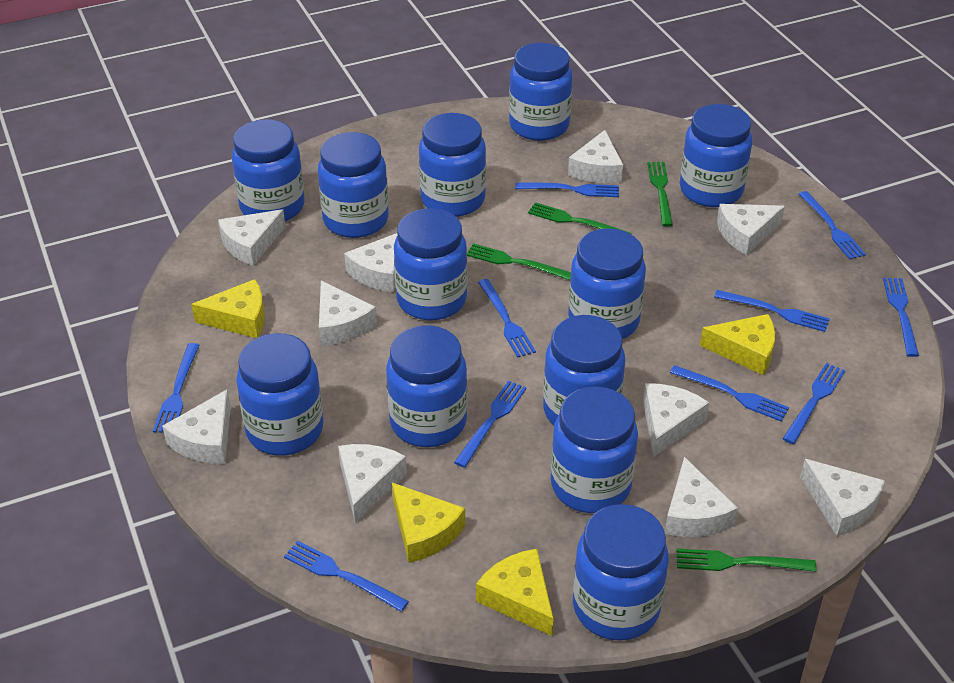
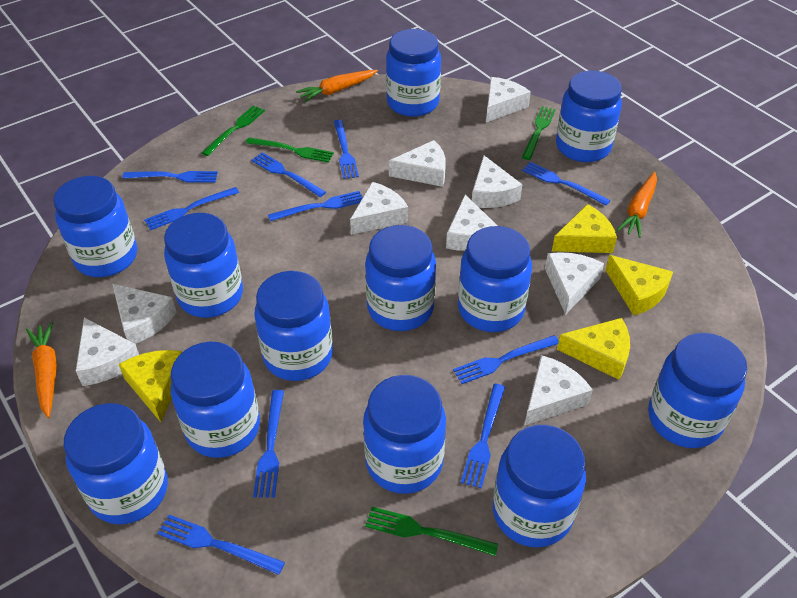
orange carrot: none = 0 -> [26,322,57,418] [296,70,378,102] [617,172,657,238] = 3
white cheese: [162,390,231,464] [218,209,286,266] [319,281,377,346] [338,444,407,523] [344,233,397,292] [568,130,623,183] [643,383,709,457] [665,457,738,537] [717,204,785,255] [800,459,885,536] = 10 -> [76,317,139,386] [113,284,177,344] [350,182,408,235] [389,140,446,187] [446,195,497,251] [472,156,523,208] [486,77,531,122] [524,355,593,426] [545,252,604,315] = 9

